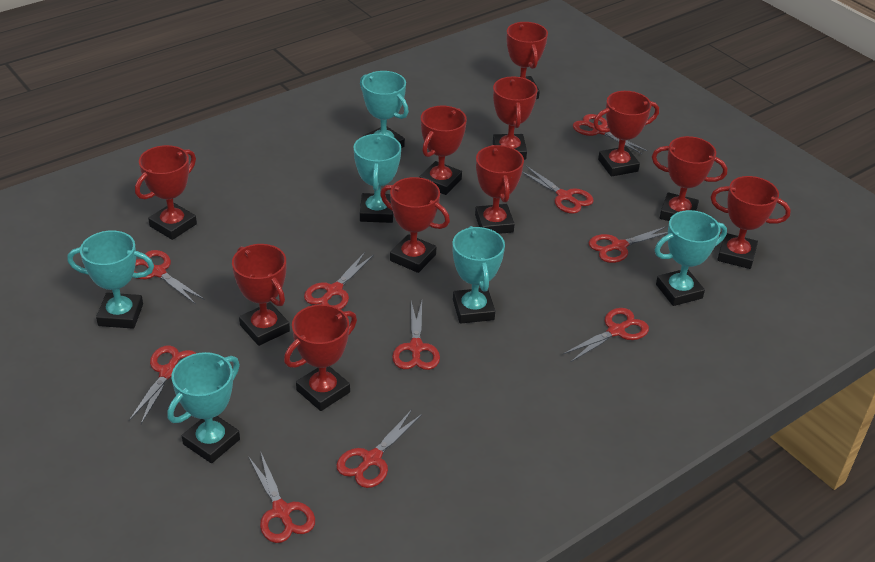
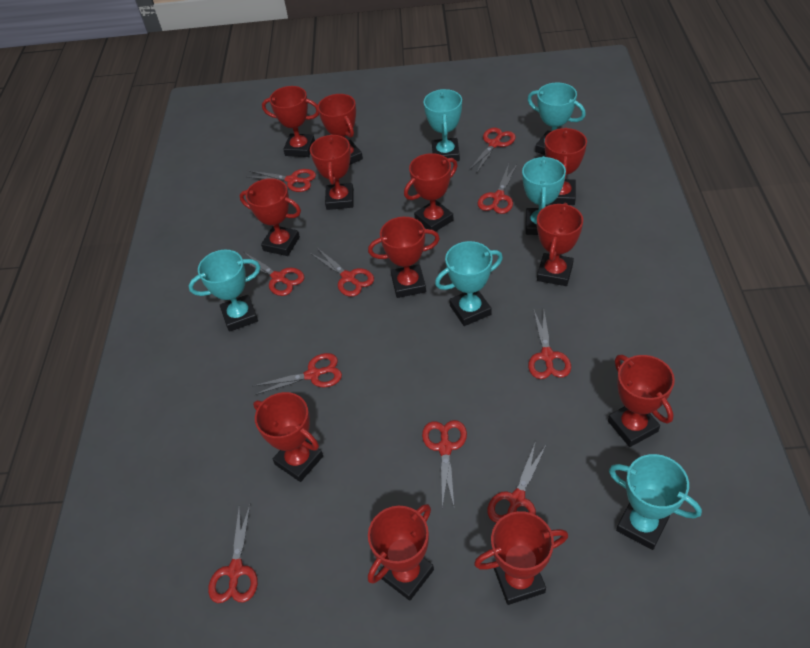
red trophy: [135,145,197,240] [232,244,290,346] [284,304,357,411] [380,177,450,273] [419,106,467,195] [475,145,524,234] [493,76,537,160] [506,22,548,99] [593,91,659,177] [652,136,728,221] [711,176,791,269] = 11 -> [239,178,301,256] [253,392,323,482] [262,86,319,157] [310,134,354,210] [318,94,363,165] [368,217,440,298] [368,504,434,601] [404,153,458,232] [474,511,568,605] [537,203,583,286] [545,127,587,205] [608,355,675,447] = 12

